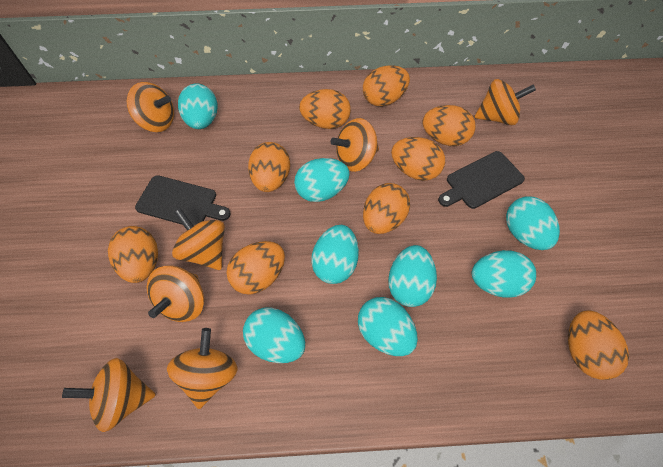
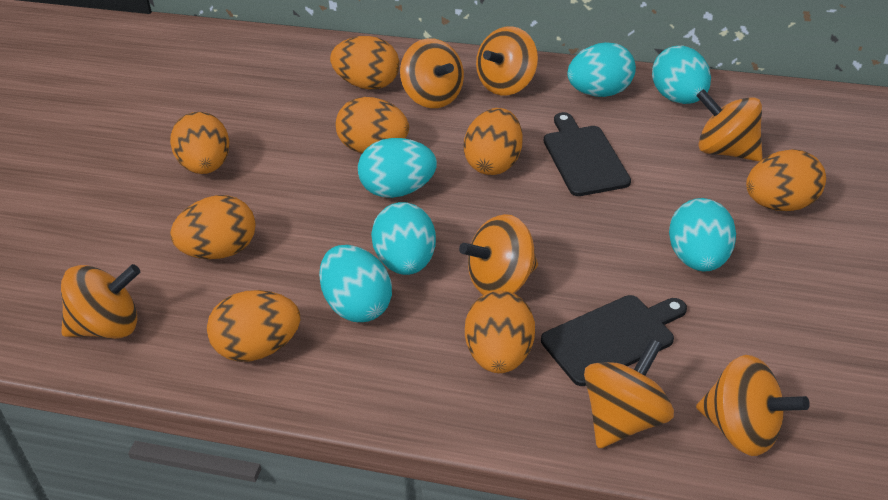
orange egg: [108,226,158,283] [227,241,285,295] [248,142,290,192] [299,89,351,129] [363,65,410,106] [363,183,410,234] [391,137,445,181] [422,105,476,146] [568,310,629,380] = 9 -> [170,112,229,174] [170,195,256,259] [207,290,300,362] [330,36,399,90] [336,97,409,153] [464,108,523,175] [465,290,535,373] [746,149,826,211] = 8
turquoise egg: [178,84,217,129] [243,307,305,363] [294,158,350,202] [311,225,359,284] [358,297,418,356] [388,245,437,307] [472,250,536,298] [506,197,560,250] = 8 -> [319,245,392,322] [358,138,437,198] [371,202,436,275] [567,42,636,97] [652,46,711,104] [669,198,736,272] = 6

